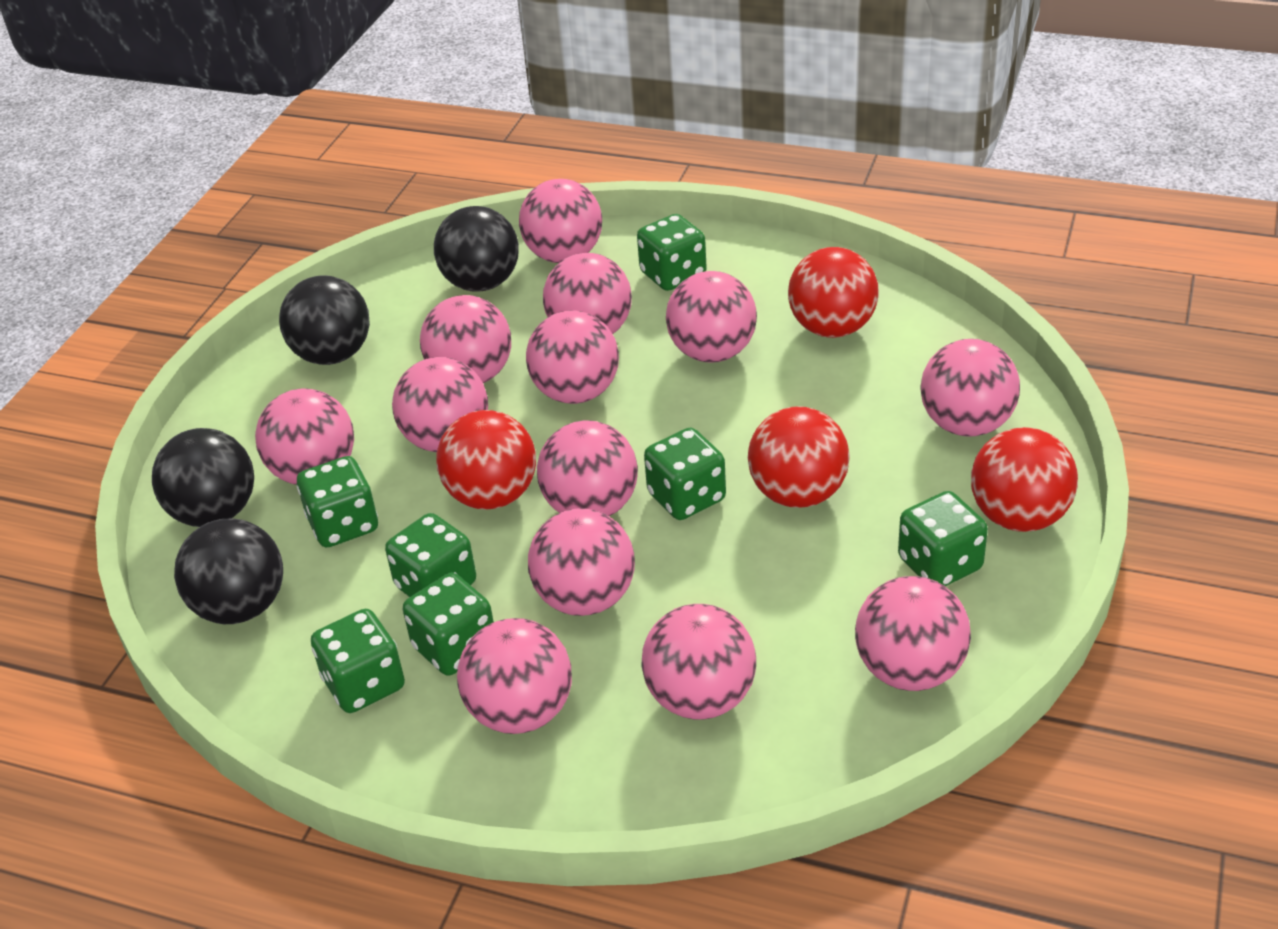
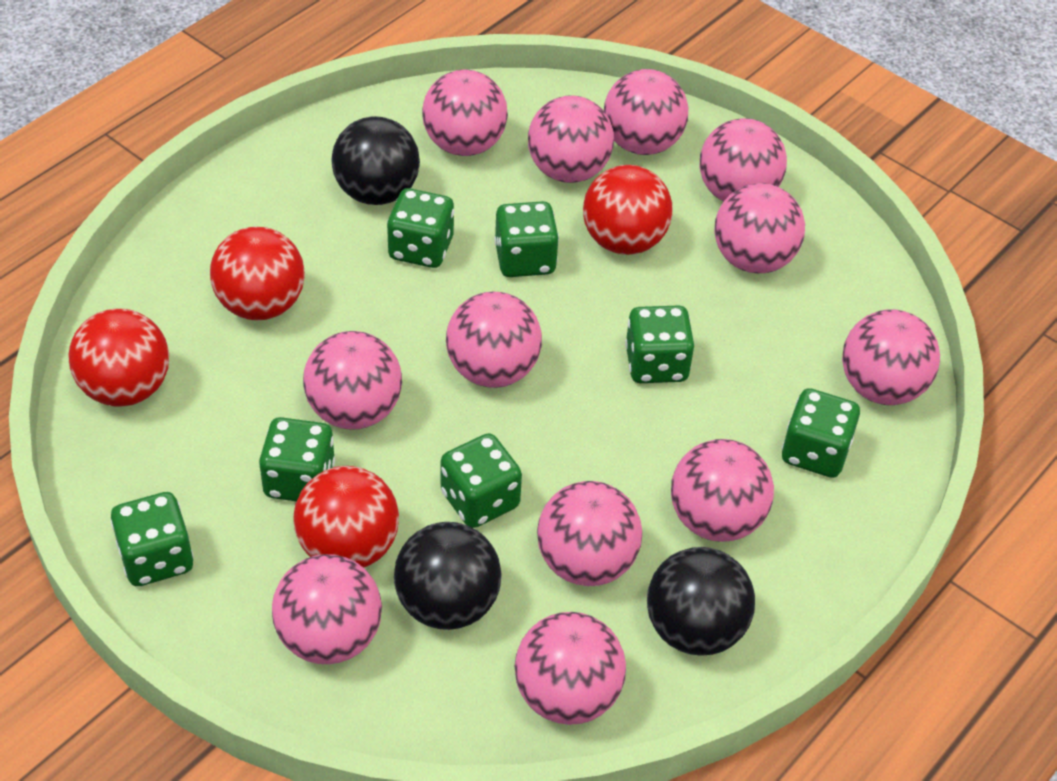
black ball: [152,428,254,527] [174,519,283,624] [279,275,370,365] [434,206,519,292] = 4 -> [331,116,420,205] [394,522,502,630] [647,547,755,656] = 3
pink ball: [255,388,354,485] [392,357,488,452] [420,295,511,383] [457,618,572,734] [519,179,602,263] [526,310,619,404] [528,508,635,616] [537,420,638,516] [543,253,632,334] [641,604,756,719] [666,271,757,363] [855,576,971,691] [920,339,1020,437] = 13 -> [272,554,382,664] [303,331,402,430] [422,70,508,156] [446,291,542,388] [514,612,626,725] [528,95,614,183] [537,481,642,586] [604,69,688,155] [671,439,774,542] [699,118,787,201] [714,183,805,273] [842,309,940,405] = 12

